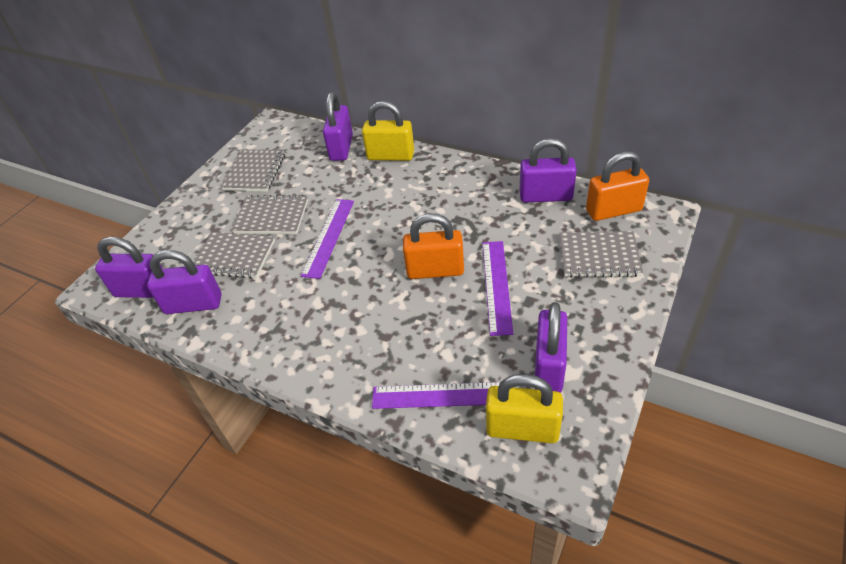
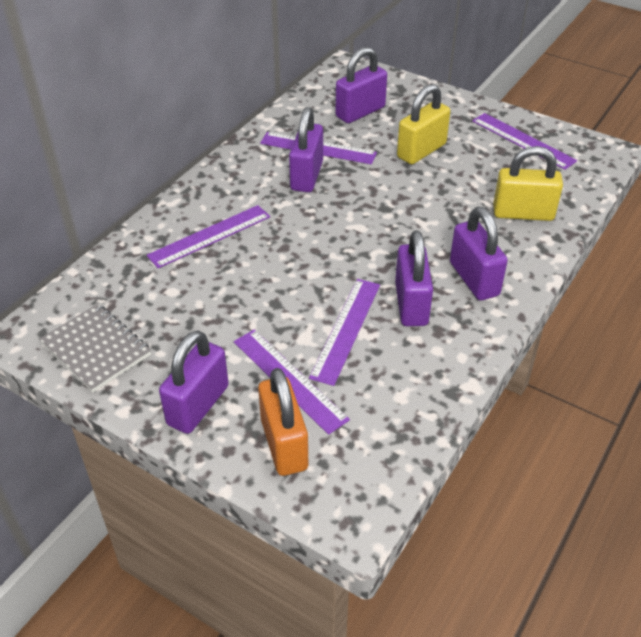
grey notebook: [194,232,275,279] [221,149,285,192] [232,195,308,234] [560,231,643,278] = 4 -> [39,304,151,392] = 1
orange padlock: [403,213,464,279] [586,151,649,221] = 2 -> [258,368,308,476] = 1
purple ruler: [301,199,354,279] [372,382,500,409] [483,241,513,336] = 3 -> [147,205,270,268] [234,330,350,435] [260,132,377,164] [309,279,380,386] [472,113,577,170] = 5

